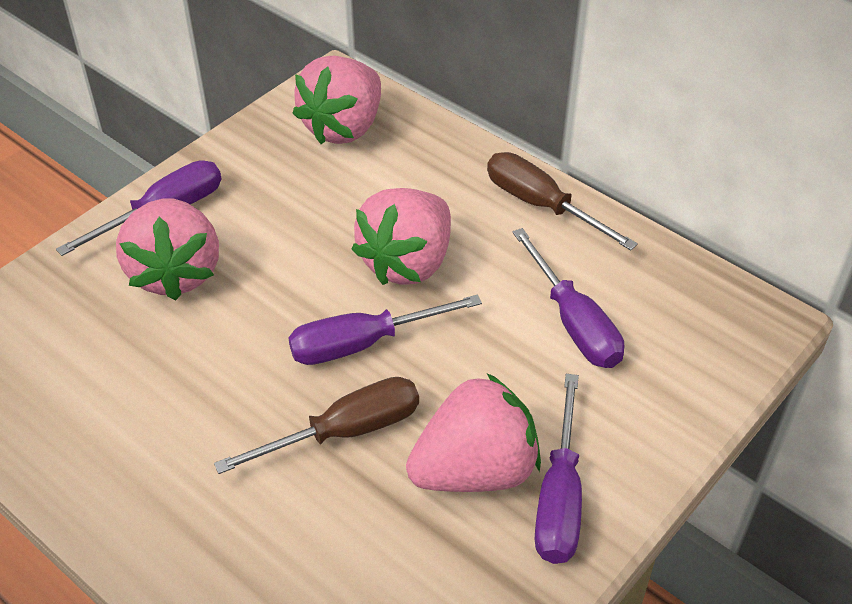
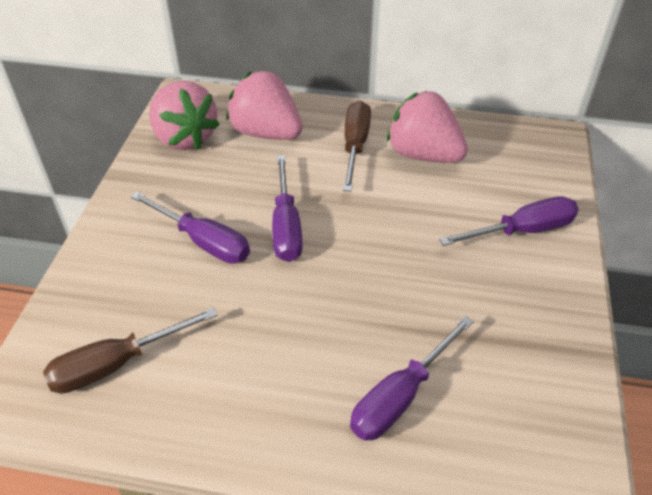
pink strawberry: [116,198,219,301] [293,56,381,144] [351,188,451,285] [406,373,541,492] = 4 -> [149,81,220,150] [226,71,303,140] [387,91,468,163] = 3

